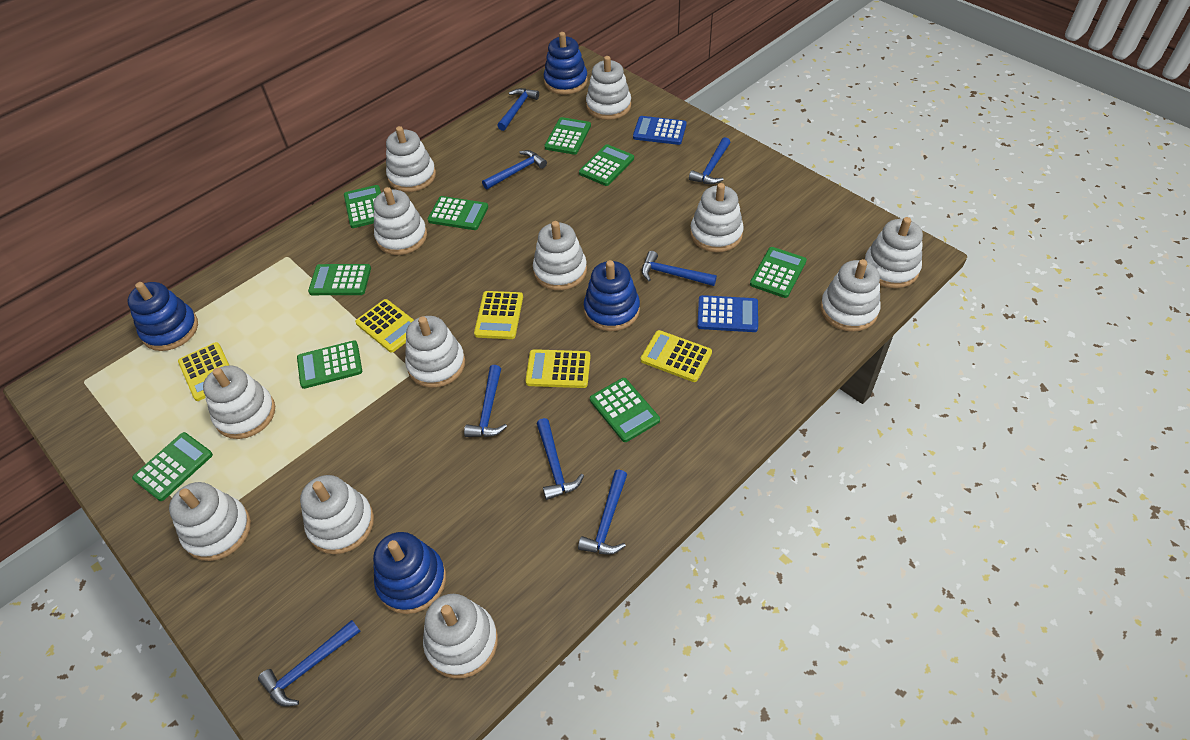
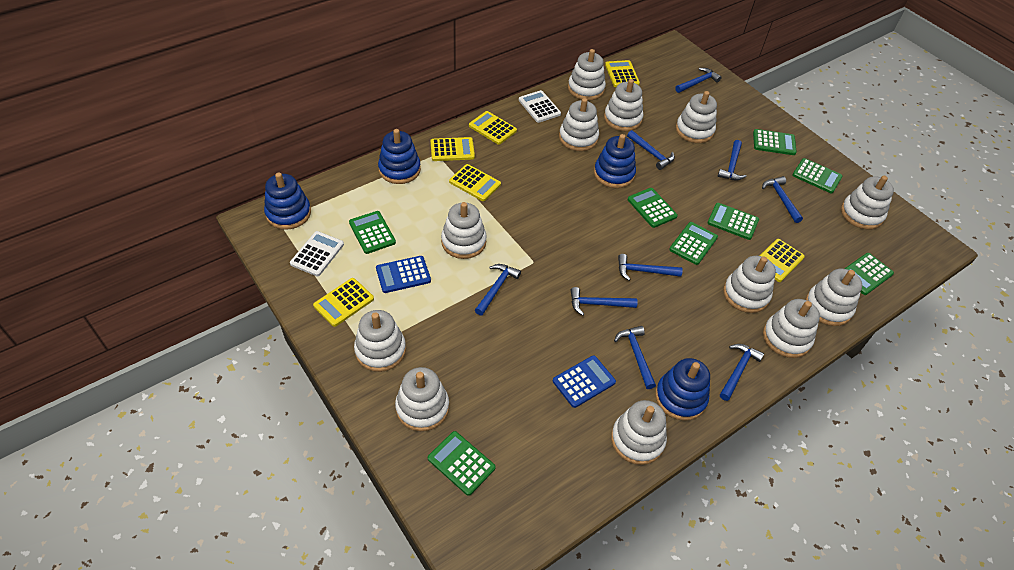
blue hammer: [258,620,361,707] [464,365,507,437] [482,150,547,190] [497,88,539,131] [536,418,584,500] [578,470,627,555] [642,251,717,286] [689,137,730,184] = 8 -> [475,264,521,316] [571,287,638,316] [614,326,656,389] [618,254,683,281] [627,130,675,170] [675,68,722,93] [718,140,746,180] [720,344,764,401] [762,176,803,223] = 9
green calculator: [132,432,213,501] [297,340,362,389] [308,264,371,295] [344,185,381,228] [428,196,488,230] [544,117,591,155] [579,144,634,186] [590,378,660,442] [750,247,807,298] = 9 -> [349,211,396,254] [428,431,496,496] [628,188,678,228] [669,222,718,265] [707,203,759,240] [753,129,797,155] [792,158,843,193] [845,253,894,295] = 8
white calculator: none = 0 -> [290,231,344,276] [519,90,561,123] = 2
yellow calculator: [178,342,229,401] [355,299,414,353] [474,291,523,339] [525,349,591,388] [641,330,712,382] = 5 -> [313,278,374,327] [430,137,475,161] [449,164,501,201] [469,111,517,145] [605,60,640,87] [760,239,805,282] = 6

